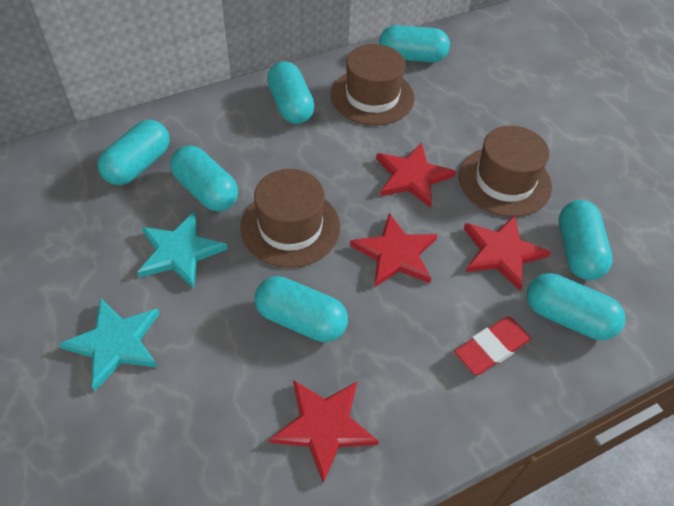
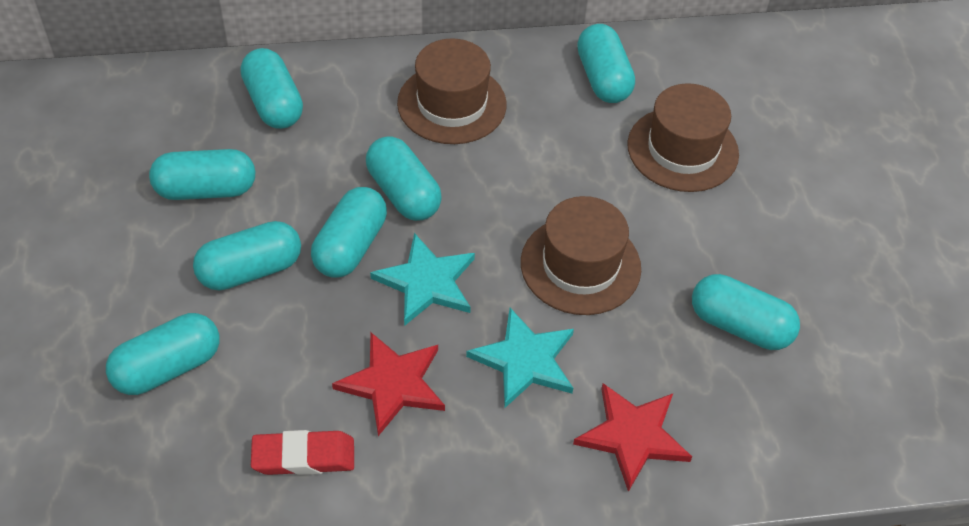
red star: [269,380,379,483] [350,213,438,288] [376,143,456,208] [464,215,551,291] = 4 -> [332,333,445,436] [573,383,692,492] = 2
turquoise capsule: [98,120,170,185] [170,145,238,212] [255,276,348,342] [267,61,314,124] [379,25,450,63] [527,273,625,340] [559,200,613,280] = 7 -> [106,313,219,395] [149,149,255,200] [193,221,301,291] [240,48,303,129] [311,187,387,278] [366,136,442,221] [577,24,635,103] [692,274,800,350] = 8

